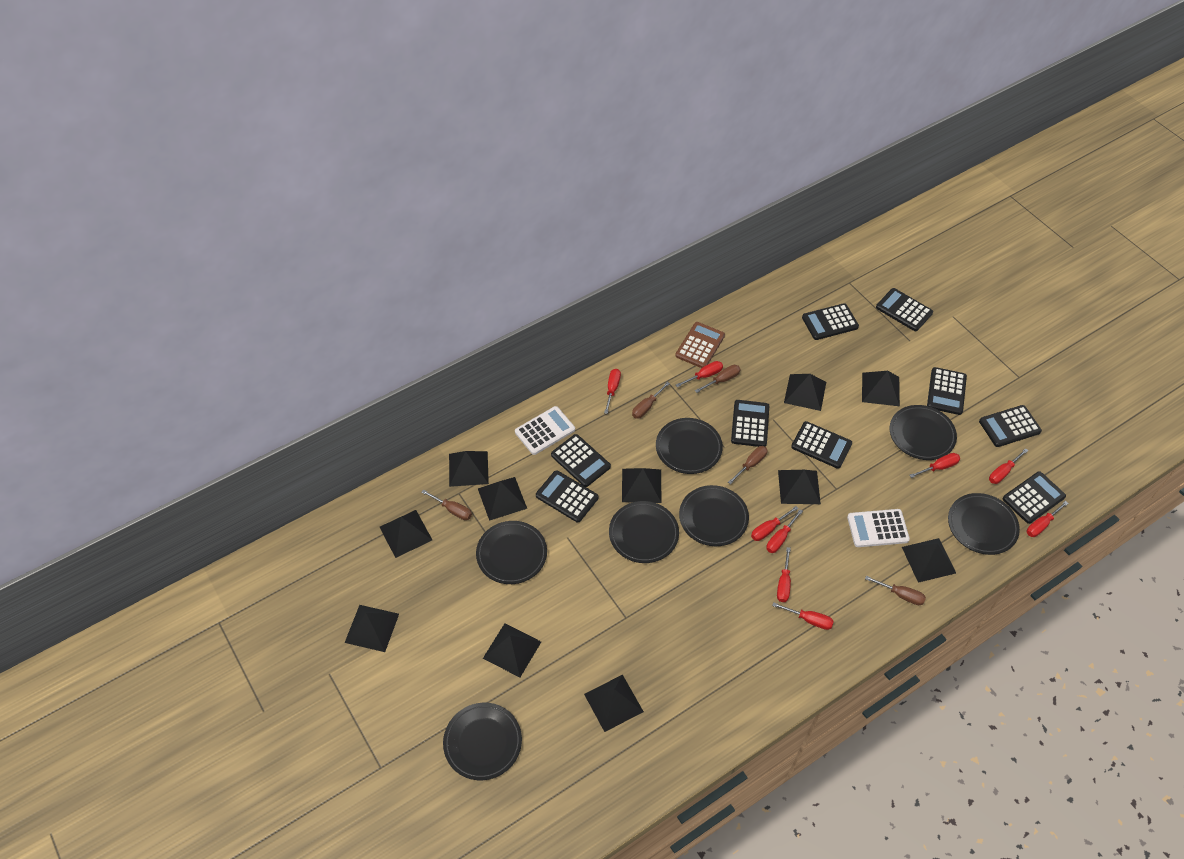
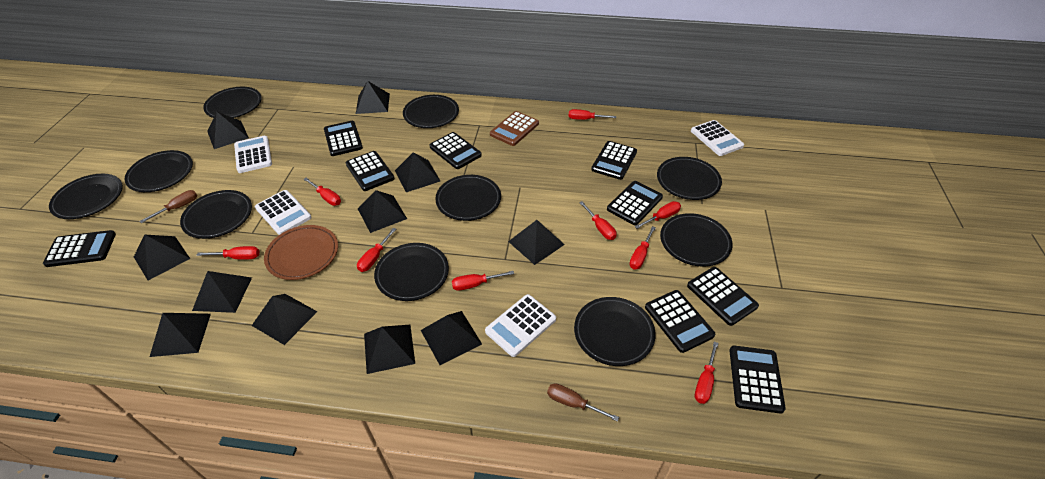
black plate: [443,703,522,780] [476,521,547,584] [609,501,679,563] [656,418,723,474] [679,485,749,546] [890,405,957,460] [948,493,1020,555] = 7 -> [49,174,123,219] [124,150,193,192] [180,190,252,239] [203,87,262,118] [374,243,449,301] [403,95,459,128] [435,175,501,221] [574,297,655,366] [657,157,722,200] [660,213,733,267] = 10
brown plate: none = 0 -> [264,225,338,280] = 1
brown screwdriver: [421,489,472,520] [632,382,670,419] [695,365,741,393] [728,446,768,485] [865,576,926,605] = 5 -> [140,190,197,223] [547,383,619,422] = 2
white calculator: [515,406,575,455] [847,509,910,547] = 2 -> [234,136,272,173] [255,190,312,235] [485,294,556,357] [691,120,744,156] = 4

